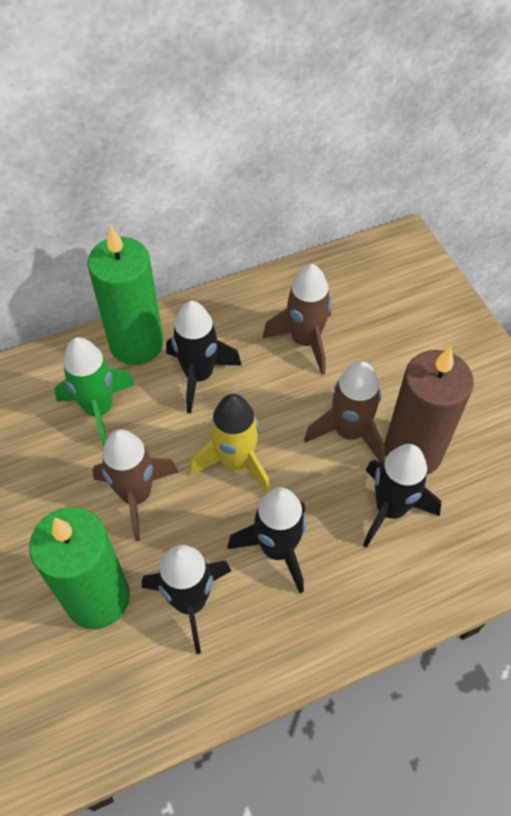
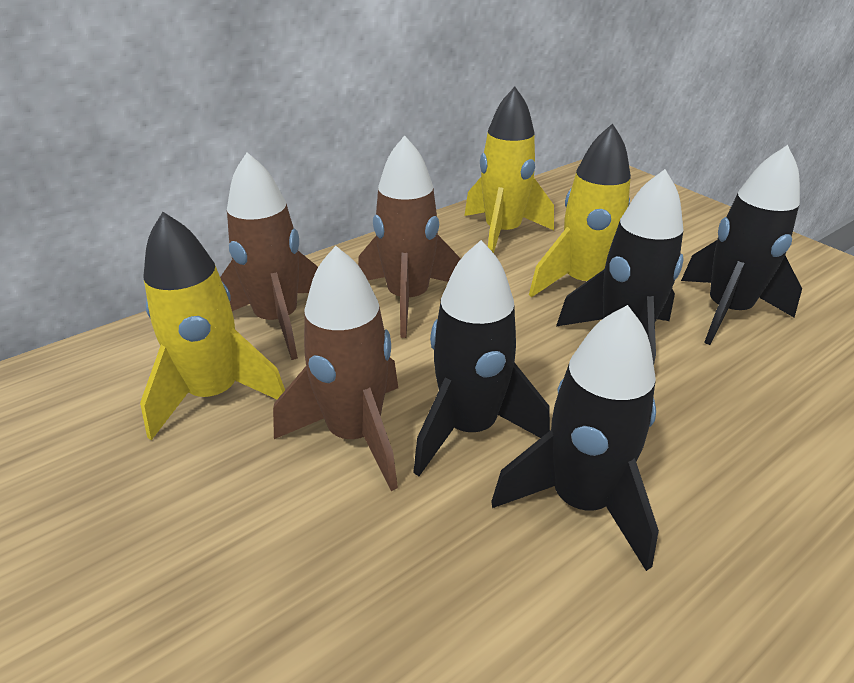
brown candle: [384,346,474,475] = 1 -> none = 0
green candle: [29,507,130,629] [87,226,163,365] = 2 -> none = 0
green rocket: [54,337,135,446] = 1 -> none = 0
yellow rocket: [189,394,271,493] = 1 -> [140,212,285,440] [464,87,554,253] [529,123,631,298] = 3

